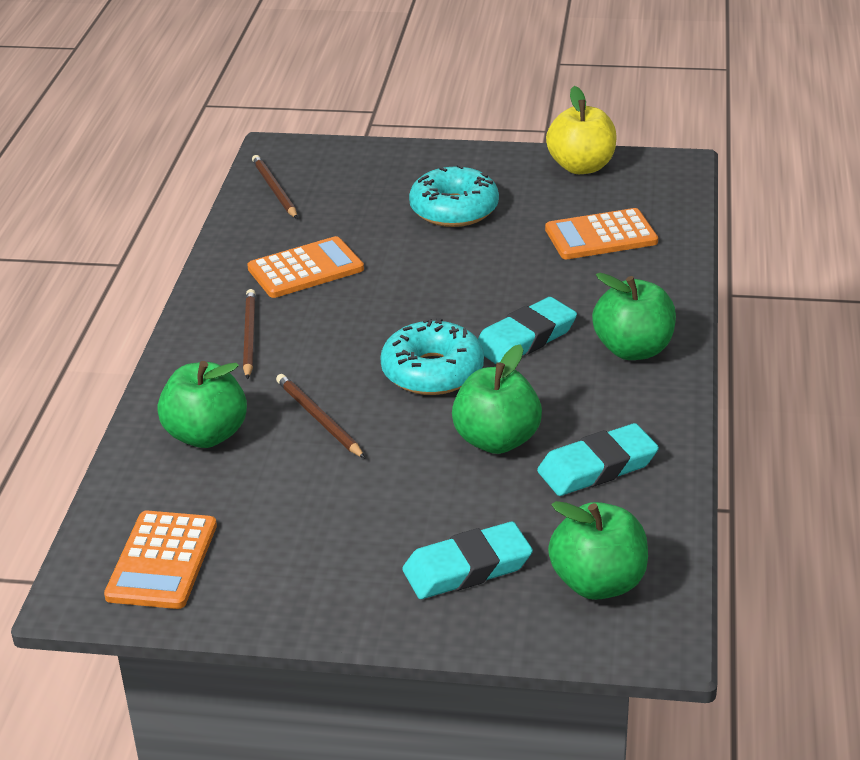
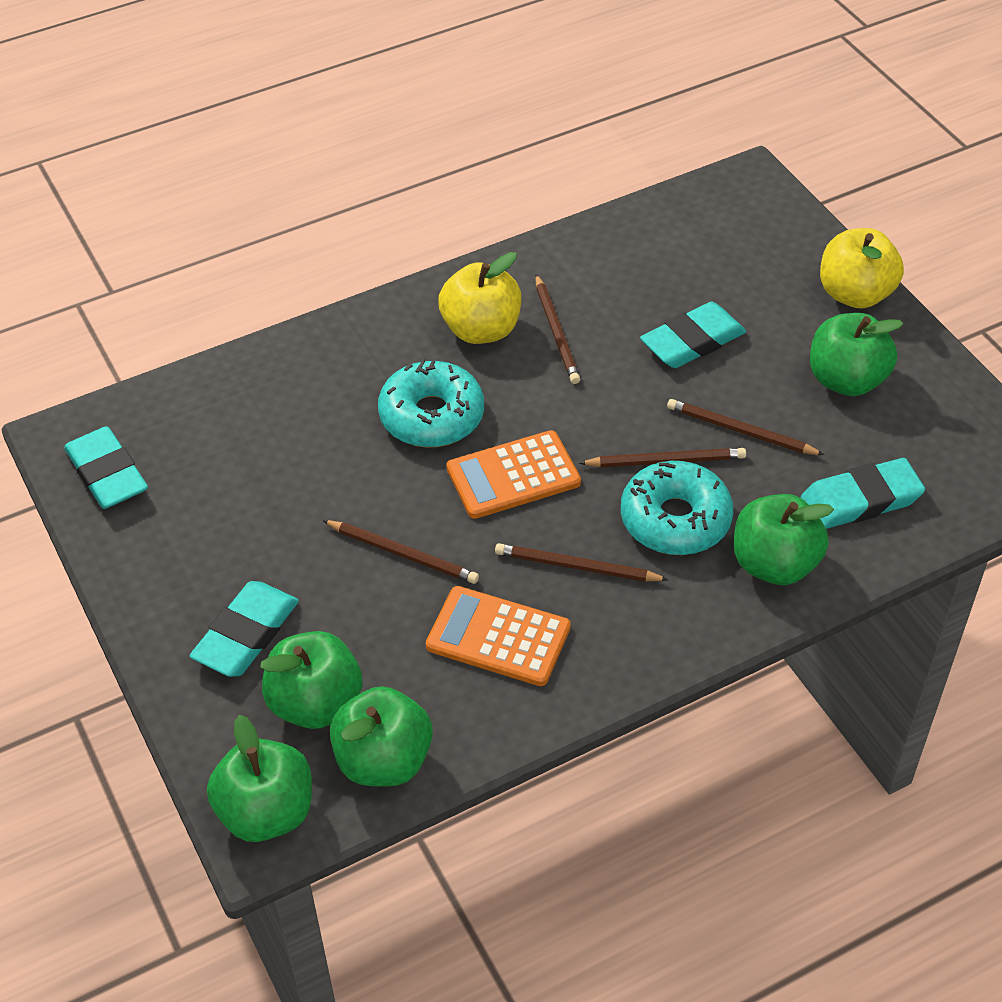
brown pencil: [243,289,256,380] [252,155,298,219] [276,374,365,458] = 3 -> [323,520,479,584] [495,543,668,582] [535,274,580,384] [579,448,746,467] [667,399,824,455] = 5
green apple: [157,361,247,448] [452,344,542,454] [548,501,648,600] [592,273,676,360] = 4 -> [207,715,312,842] [260,631,362,729] [330,686,433,786] [734,494,834,585] [810,313,903,396] = 5
orange calculator: [104,511,217,609] [247,236,364,298] [545,208,658,259] = 3 -> [426,586,571,686] [447,430,581,519] = 2
turquoise eraser: [402,521,533,599] [478,297,577,364] [537,423,659,496] = 3 -> [64,426,148,509] [189,581,299,677] [640,302,746,368] [801,458,925,529] = 4
yellow apple: [546,86,617,174] = 1 -> [438,252,521,344] [820,228,904,309] = 2

